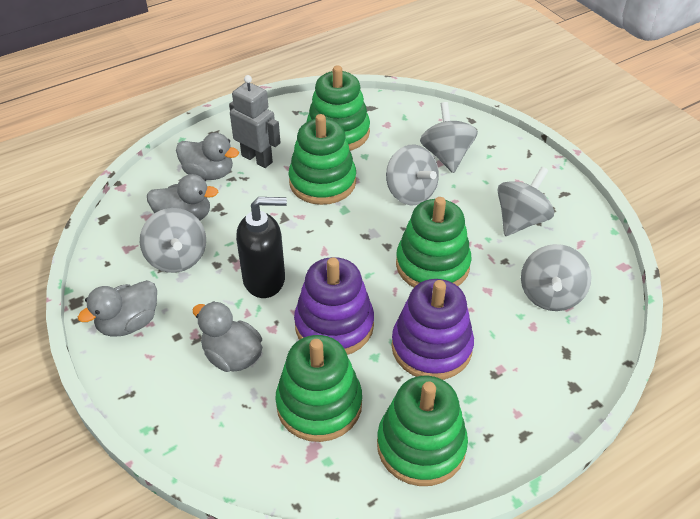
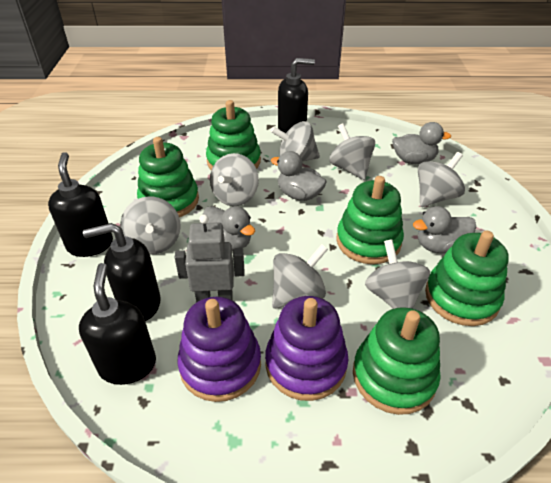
black soap dispenser: [236,197,287,298] = 1 -> [48,152,113,257] [79,263,156,385] [83,223,161,321] [278,58,315,133] = 4
grey spinning top: [140,208,206,273] [386,144,439,206] [420,102,478,173] [497,167,554,236] [521,244,592,311] = 5 -> [120,196,181,255] [210,153,259,206] [271,121,320,161] [272,244,328,309] [329,123,375,180] [365,239,430,309] [418,152,465,207] = 7

